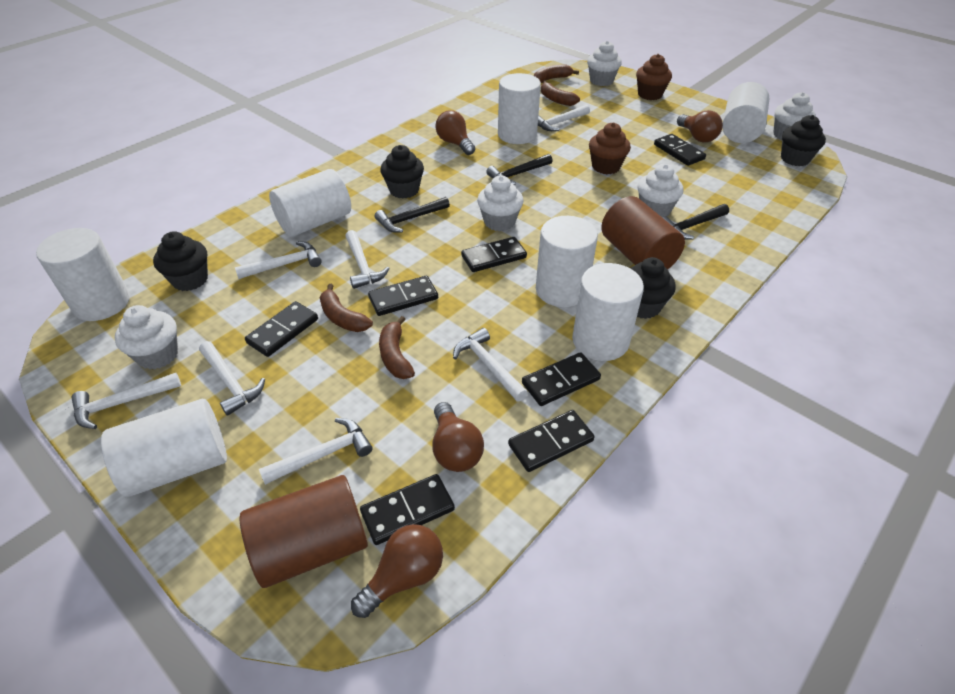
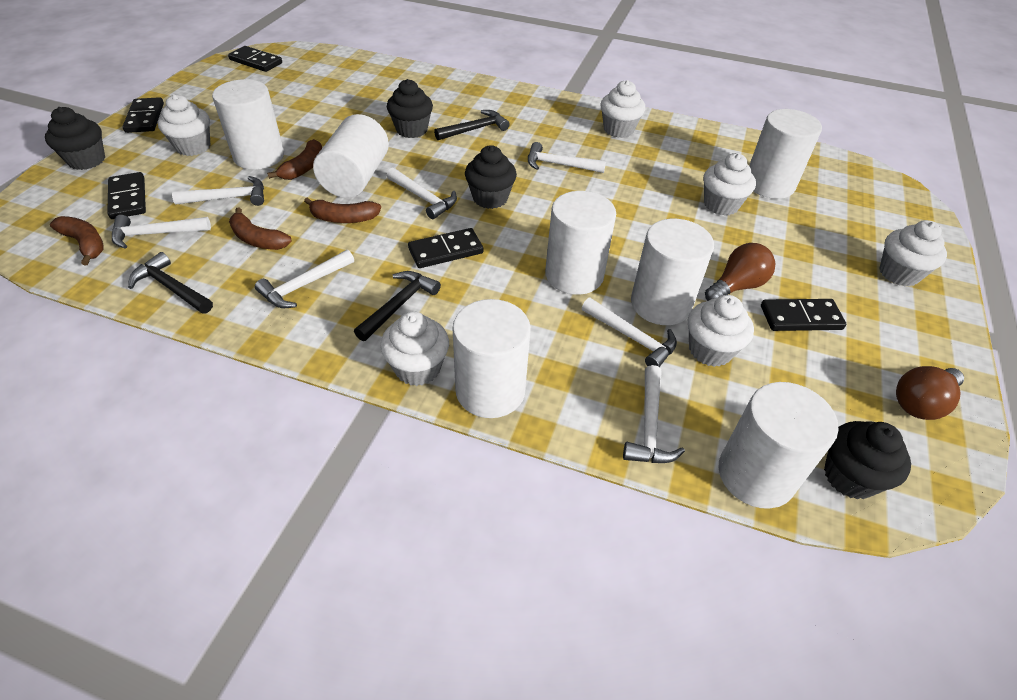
black domino: [245,301,318,357] [360,474,455,545] [368,276,438,316] [461,237,527,272] [508,410,594,472] [522,352,601,406] [654,134,706,166] = 7 -> [107,172,146,219] [122,97,164,133] [228,46,282,72] [408,228,483,268] [761,299,846,331] = 5
brown cupcake: [589,122,631,174] [636,54,672,100] = 2 -> none = 0
brown cylinder: [240,475,368,588] [601,196,685,269] = 2 -> none = 0
brown light bulb: [351,524,443,618] [432,402,484,472] [435,110,475,155] [677,110,723,143] = 4 -> [705,243,775,301] [896,366,964,420] = 2
white cupcake: [115,305,178,370] [477,176,523,231] [587,41,622,86] [637,164,683,217] [773,92,816,140] = 5 -> [158,94,211,156] [380,312,449,386] [600,80,645,138] [688,295,754,367] [704,153,756,216] [879,220,947,287] = 6

